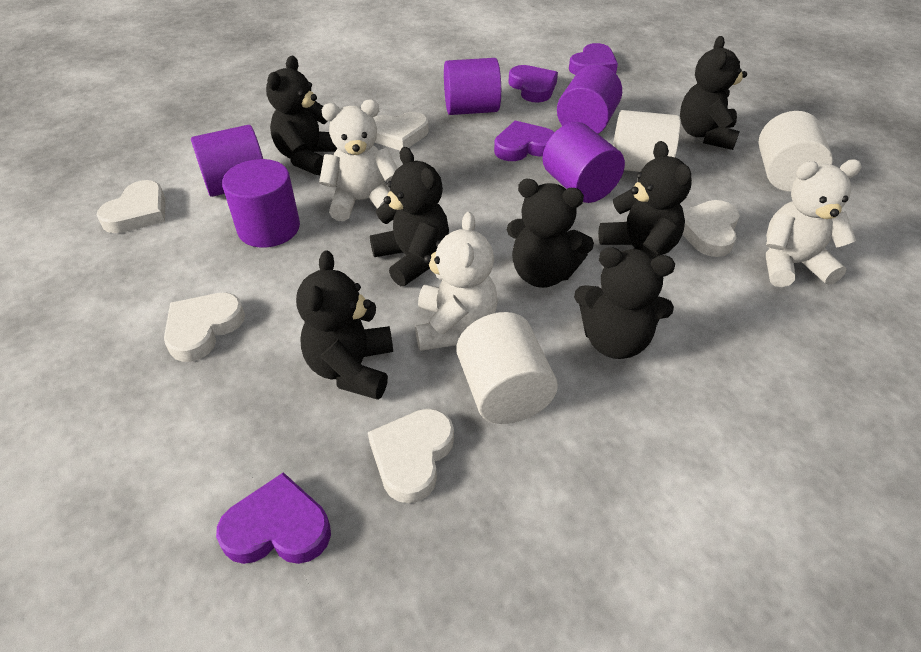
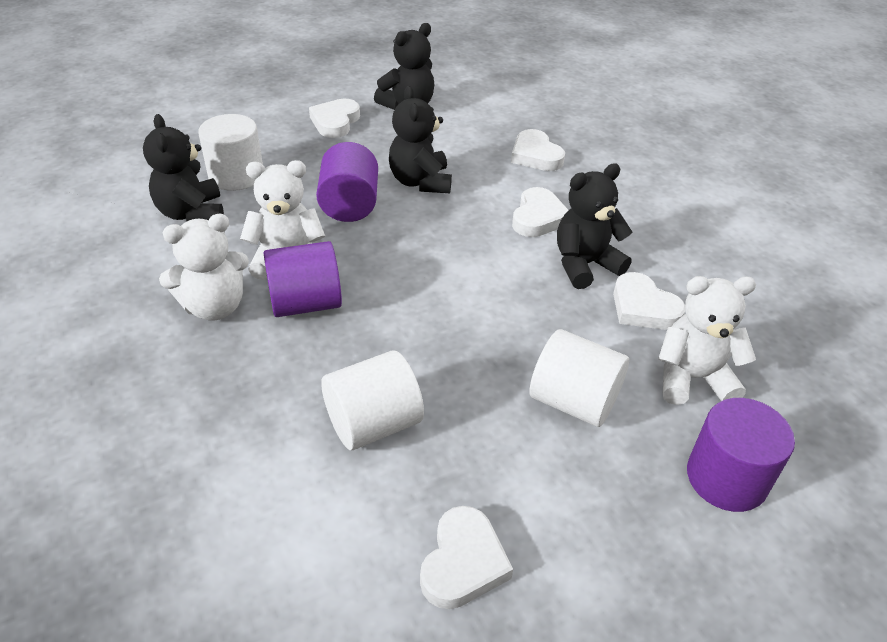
black teddy bear: [266,56,338,175] [296,250,393,400] [370,147,449,286] [507,179,594,288] [574,247,675,359] [598,141,692,258] [680,36,747,150] = 7 -> [143,114,224,221] [374,23,434,110] [389,86,452,193] [557,163,632,289] = 4
purple cylinder: [191,125,263,197] [222,159,300,248] [444,58,501,115] [542,122,625,203] [557,65,622,134] = 5 -> [264,241,342,317] [316,142,378,222] [687,398,795,512] = 3
purple heart: [216,472,331,564] [494,120,555,161] [508,65,558,103] [569,43,618,75] = 4 -> none = 0

